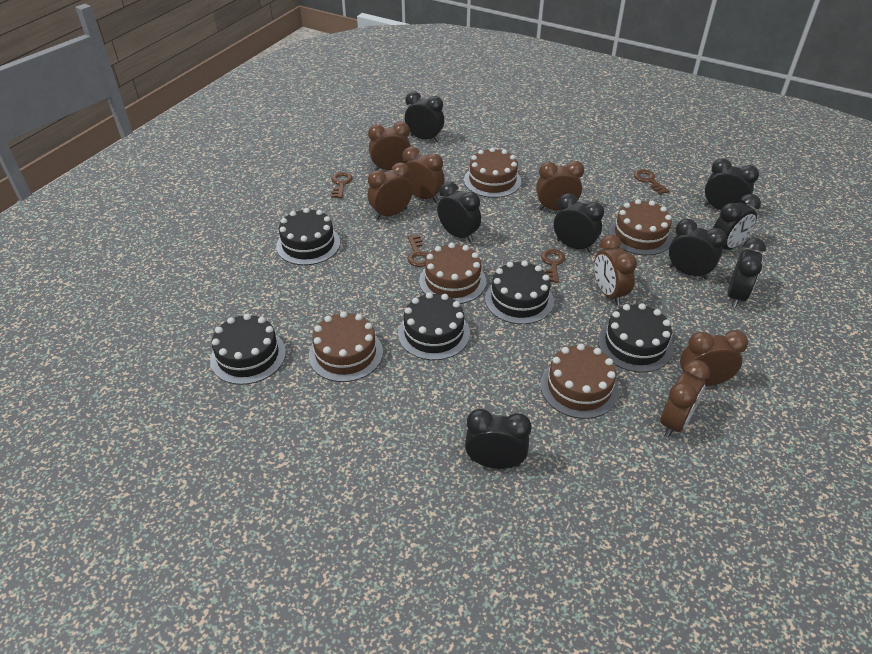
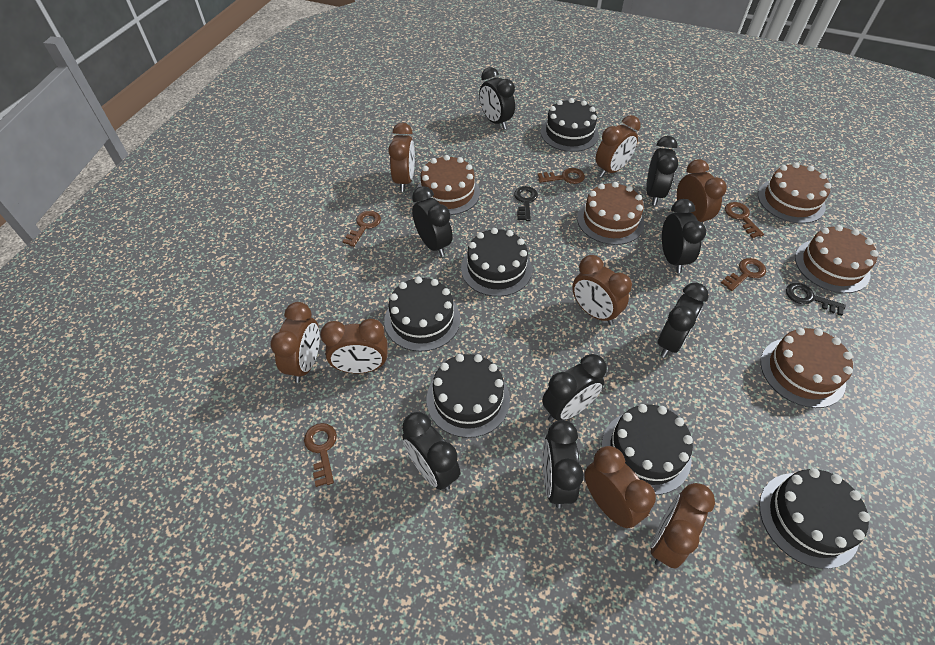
black cake: [210,314,286,385] [276,208,340,265] [398,292,470,360] [485,261,554,324] [598,303,673,373] = 5 -> [384,277,460,352] [426,354,510,438] [461,228,532,297] [541,98,599,152] [602,404,693,495] [759,468,870,569] = 6
black key: none = 0 -> [514,186,538,221] [786,283,845,316] = 2
brown clock: [368,122,411,170] [368,162,412,220] [402,147,445,202] [536,161,584,210] [594,235,637,305] [660,360,710,438] [680,330,748,386] = 7 -> [271,302,320,383] [320,319,387,373] [388,122,415,192] [572,255,632,325] [584,446,656,528] [596,115,641,177] [651,483,715,569] [677,159,727,223] = 8
brown key: [331,172,353,198] [407,234,429,267] [541,249,565,283] [634,169,669,195] = 4 -> [304,423,337,487] [342,211,381,247] [538,168,585,184] [721,258,766,291] [725,202,764,238] = 5

